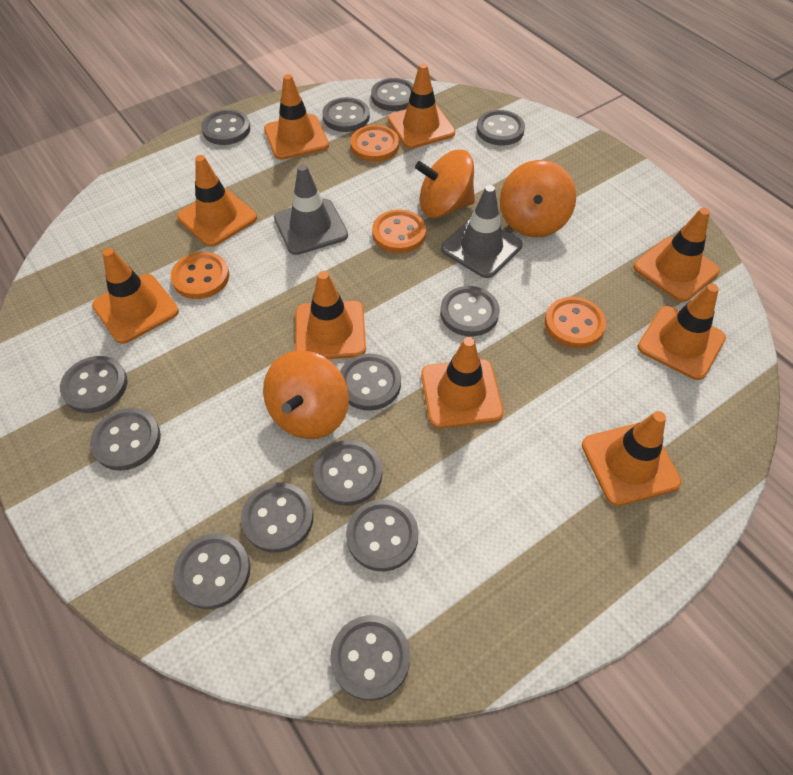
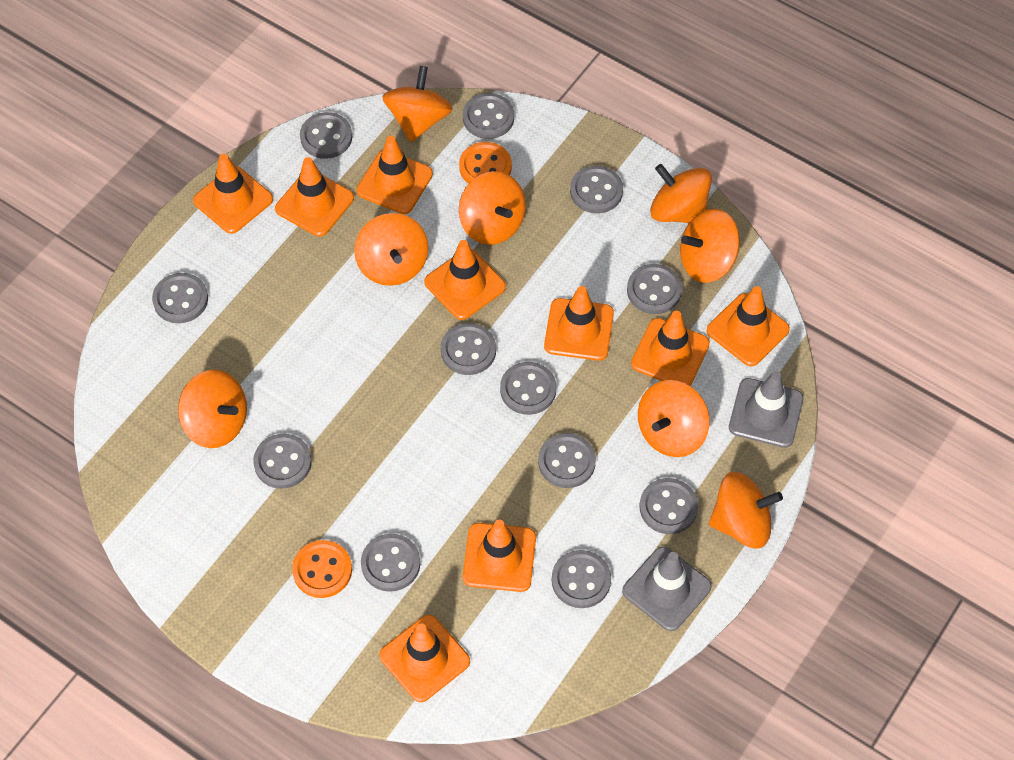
grey button: [60,356,128,413] [90,408,161,471] [173,533,250,609] [201,109,251,145] [241,482,314,553] [314,440,382,506] [322,97,370,132] [330,615,410,701] [340,354,401,411] [346,499,418,572] [371,78,413,111] [440,286,500,336] [477,110,525,145] = 13 -> [152,273,208,323] [253,434,312,489] [300,112,352,159] [361,534,420,592] [440,323,496,375] [463,93,514,139] [500,362,556,415] [538,433,596,488] [552,550,611,608] [570,166,623,214] [627,264,682,314] [640,478,698,534] = 12
orange button: [171,252,229,299] [351,125,399,162] [372,210,426,253] [545,297,606,348] = 4 -> [292,540,352,598] [459,142,512,184] = 2
orange spinning top: [263,350,349,439] [415,150,475,218] [500,160,576,237] = 3 -> [178,370,247,448] [354,213,429,286] [382,66,453,142] [459,171,526,245] [638,380,710,457] [650,164,712,223] [680,209,740,283] [709,472,783,548] = 8

